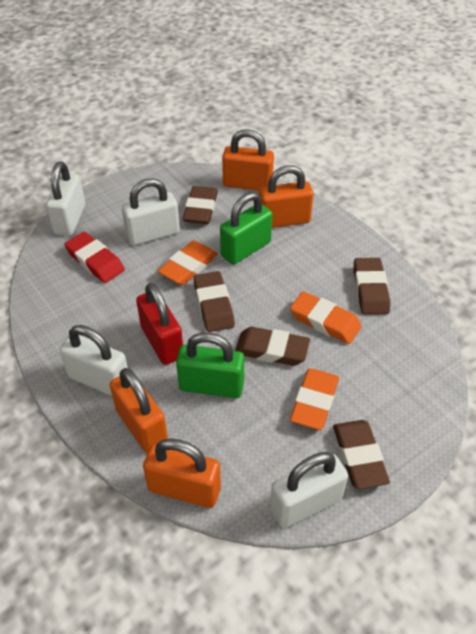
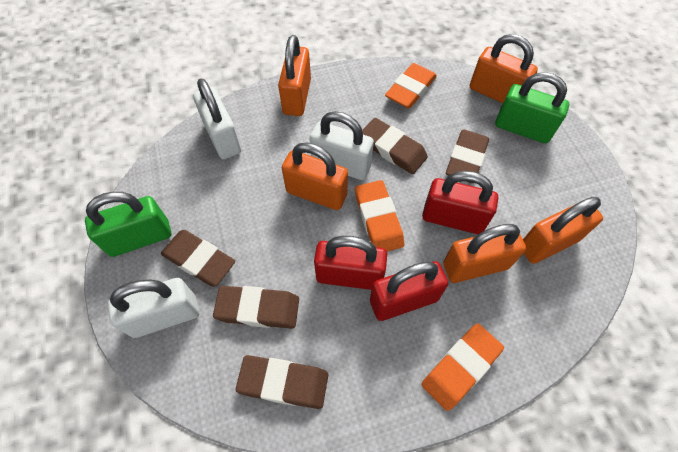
orange padlock: [110,368,168,453] [143,438,221,508] [222,129,274,190] [259,165,313,228] = 4 -> [278,35,311,116] [282,142,348,210] [443,224,526,283] [470,34,538,103] [523,197,603,264] = 5
red eraser: [64,232,125,283] = 1 -> none = 0
red padlock: [136,283,183,365] = 1 -> [314,236,387,290] [370,261,448,321] [422,171,498,234] = 3
white padlock: [46,161,85,236] [59,325,128,396] [122,178,180,246] [270,452,348,528] = 4 -> [108,278,199,338] [193,78,241,159] [309,111,374,180] = 3

